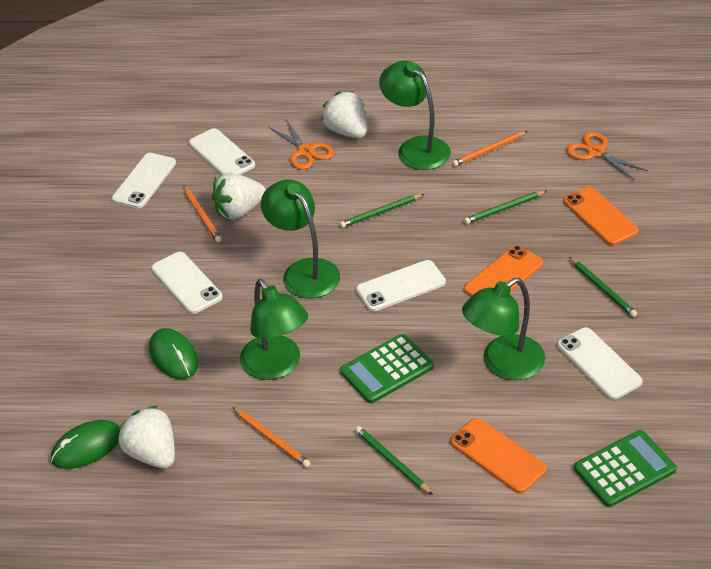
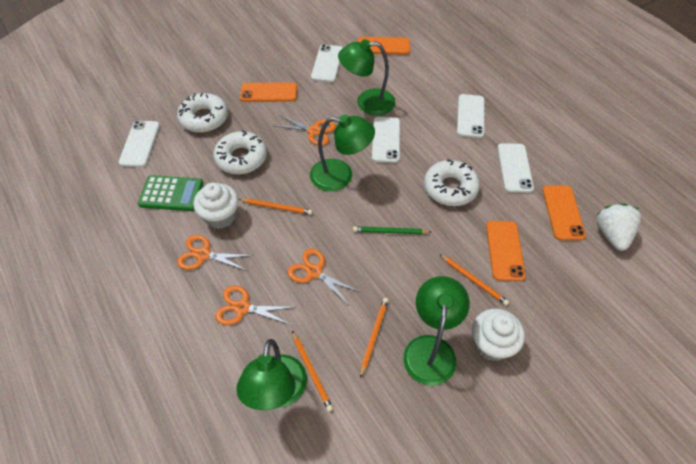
green calculator: [340,334,434,404] [574,430,677,507] = 2 -> [138,175,203,211] = 1
green mouse: [51,420,120,469] [149,328,198,379] = 2 -> none = 0
green pencil: [340,194,424,228] [355,426,433,495] [464,191,546,224] [569,257,637,317] = 4 -> [353,226,431,234] = 1
orange pencil: [184,186,222,242] [232,407,311,468] [452,131,527,166] = 3 -> [239,198,312,215] [292,331,333,412] [360,298,389,378] [439,254,509,305] = 4
orange phone: [450,418,547,493] [464,245,543,297] [563,187,639,246] = 3 -> [240,82,297,102] [358,37,410,55] [486,221,526,281] [543,185,586,240] = 4
orange scissors: [269,119,334,169] [566,132,648,181] = 2 -> [177,235,254,271] [215,286,296,325] [275,115,336,146] [287,249,360,304] = 4
white cupcake: none = 0 -> [193,182,239,229] [472,309,525,361] = 2
white donut: none = 0 -> [177,93,228,133] [213,130,267,175] [424,159,480,206] = 3
white strawberry: [118,406,175,469] [212,173,266,220] [321,91,367,138] = 3 -> [597,204,641,251] = 1

